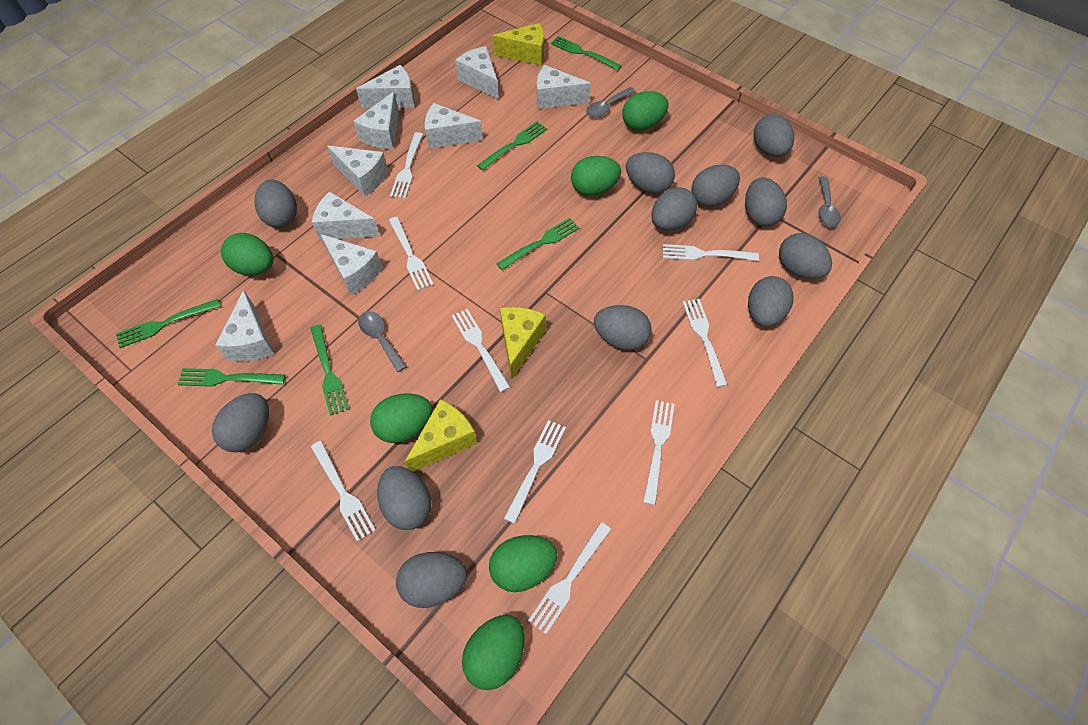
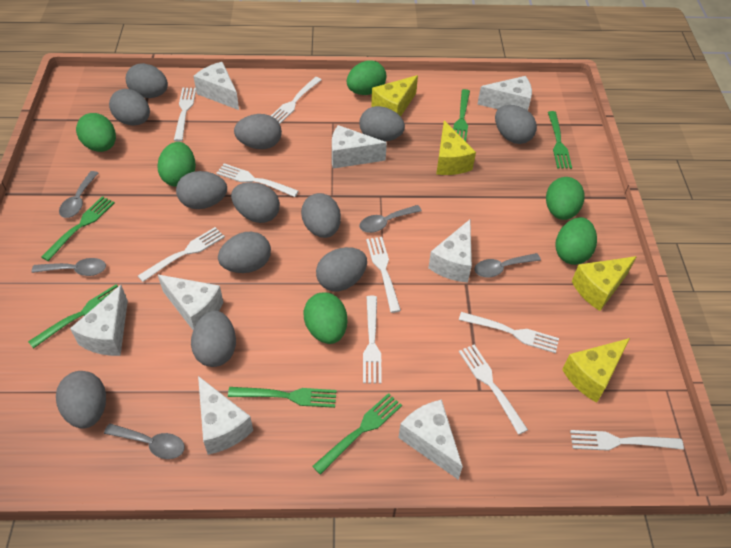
grey spoon: [358,311,407,372] [586,87,636,118] [818,176,841,227] = 3 -> [32,258,106,276] [59,171,98,218] [104,424,185,459] [359,205,422,233] [474,253,541,277] = 5
white cheese: [215,290,274,361] [312,191,380,240] [320,234,382,295] [327,146,388,197] [354,92,399,149] [356,65,415,108] [425,103,483,149] [455,46,499,100] [537,65,591,109] = 9 -> [70,285,128,356] [158,275,223,330] [193,62,239,110] [198,376,253,455] [332,125,387,169] [398,400,463,480] [428,220,472,283] [478,76,532,111] = 8
yellow cheese: [405,399,477,472] [493,23,544,66] [500,307,546,380] = 3 -> [371,75,418,117] [436,120,476,175] [562,338,630,403] [572,256,637,311] = 4

